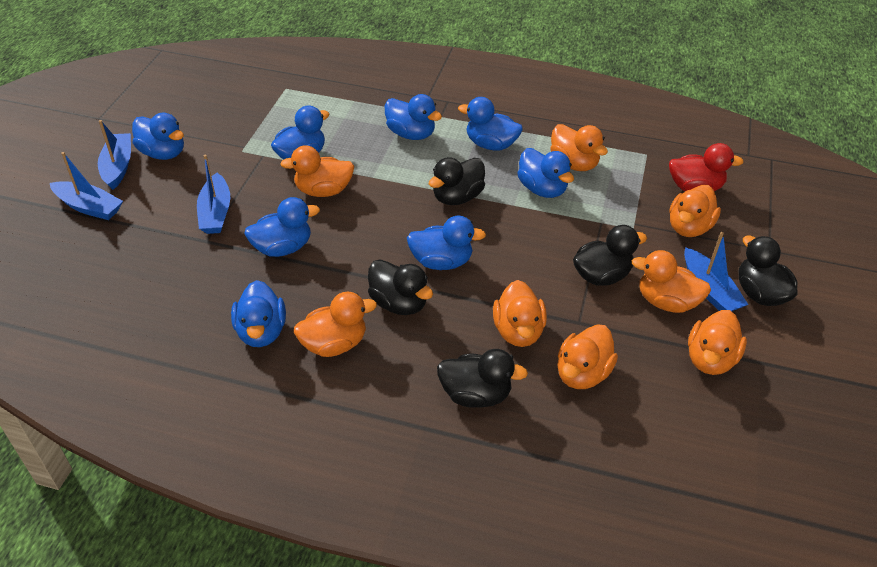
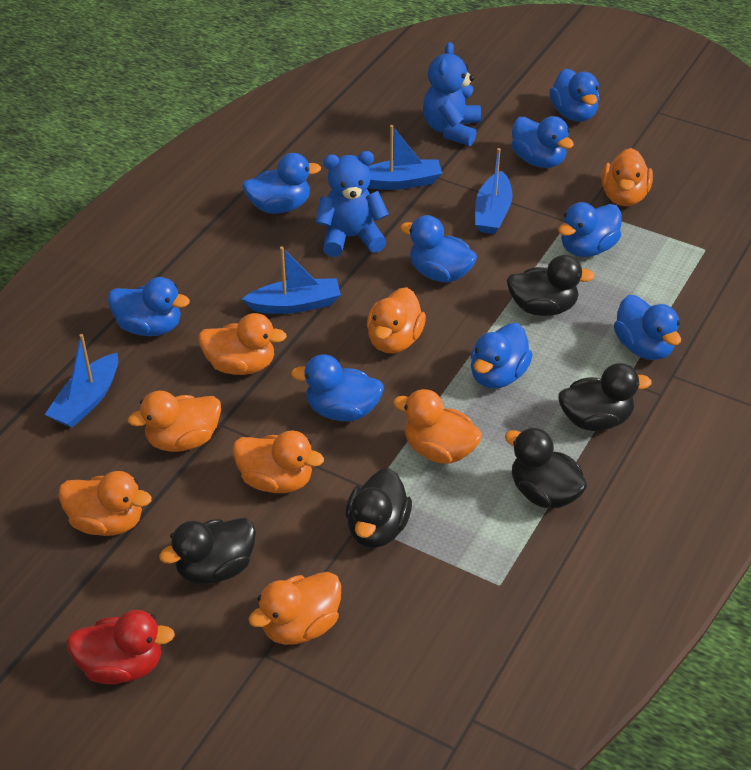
blue duck: [132,113,184,160] [231,280,286,347] [244,197,320,257] [271,106,329,159] [385,94,442,140] [407,216,486,270] [458,97,523,151] [517,148,574,198] = 8 -> [108,277,190,336] [242,153,321,214] [291,355,384,421] [400,215,477,283] [471,323,533,389] [511,116,574,168] [549,69,600,122] [558,202,622,257] [614,295,681,360] = 9
blue teddy bear: none = 0 -> [316,151,389,257] [423,42,481,146] = 2

